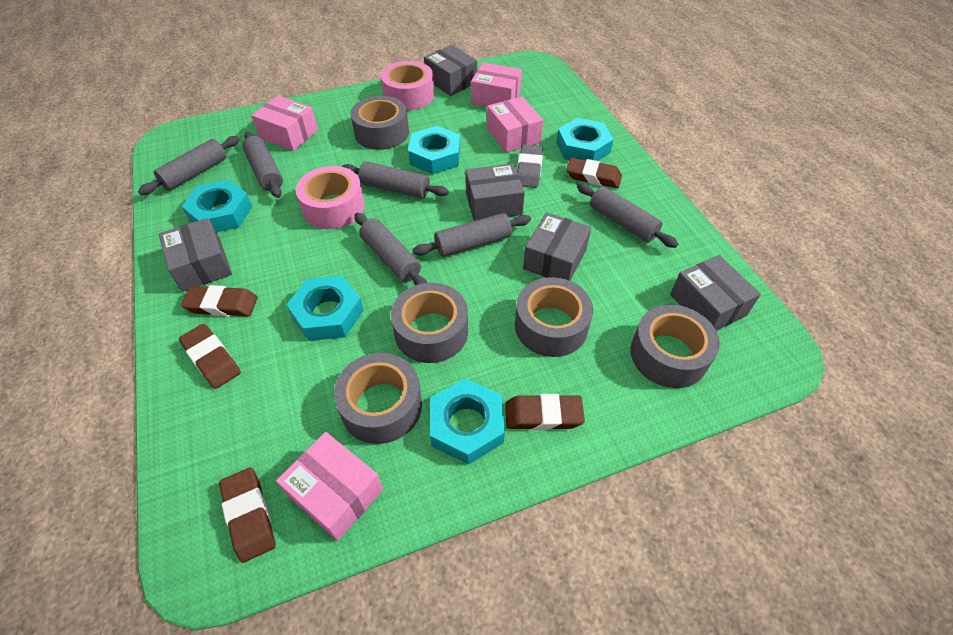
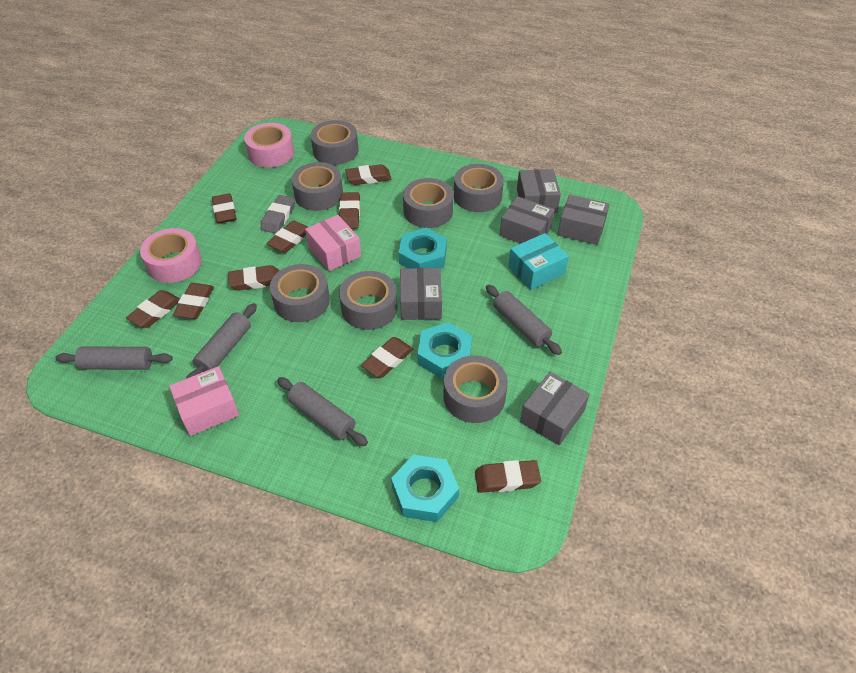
brown eraser: [179,324,241,389] [181,285,258,317] [219,468,276,563] [505,394,585,430] [566,157,622,188] = 5 -> [126,290,180,328] [173,283,214,319] [212,193,236,224] [228,265,280,290] [266,220,308,253] [339,192,360,229] [345,164,391,185] [361,337,413,378] [475,460,541,493] = 9
grey rolling pin: [138,136,240,195] [242,131,283,198] [342,161,449,199] [354,213,427,285] [413,213,531,257] [577,183,678,248] = 6 -> [55,347,173,370] [186,303,257,379] [277,377,368,446] [486,285,562,355] = 4
grey tape: [334,353,422,444] [350,96,409,150] [391,283,468,363] [515,277,593,357] [630,305,720,388] = 5 -> [270,264,330,322] [292,162,343,211] [311,120,359,165] [339,271,398,330] [403,178,454,228] [443,355,508,423] [454,164,504,212] = 7
pink box: [251,96,318,151] [276,432,383,541] [471,62,522,107] [487,97,543,153] = 4 -> [169,366,239,436] [305,215,361,271] = 2
turquoise box: none = 0 -> [508,233,569,290] = 1
turquoise nut: [182,179,253,232] [286,276,364,341] [408,126,461,174] [430,378,505,465] [556,118,614,161] = 5 -> [391,455,459,522] [398,228,447,269] [418,322,472,379] = 3

